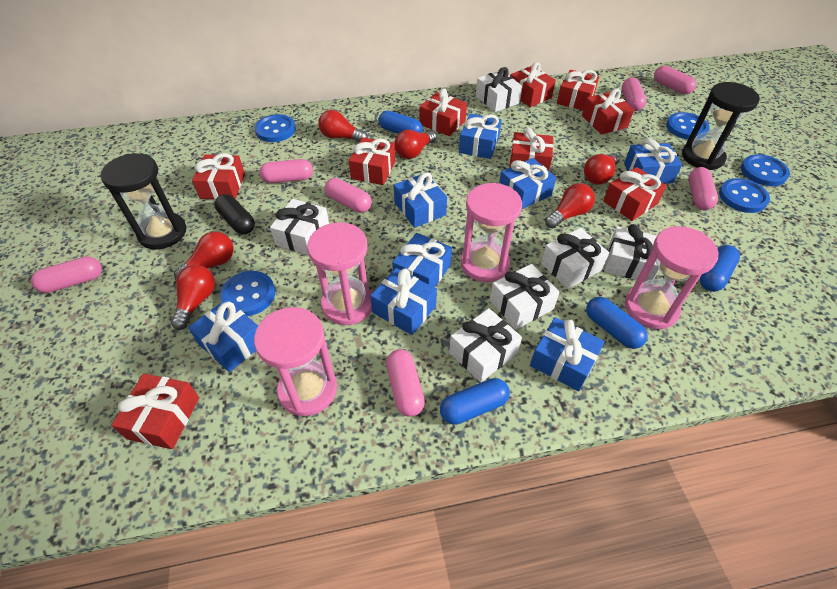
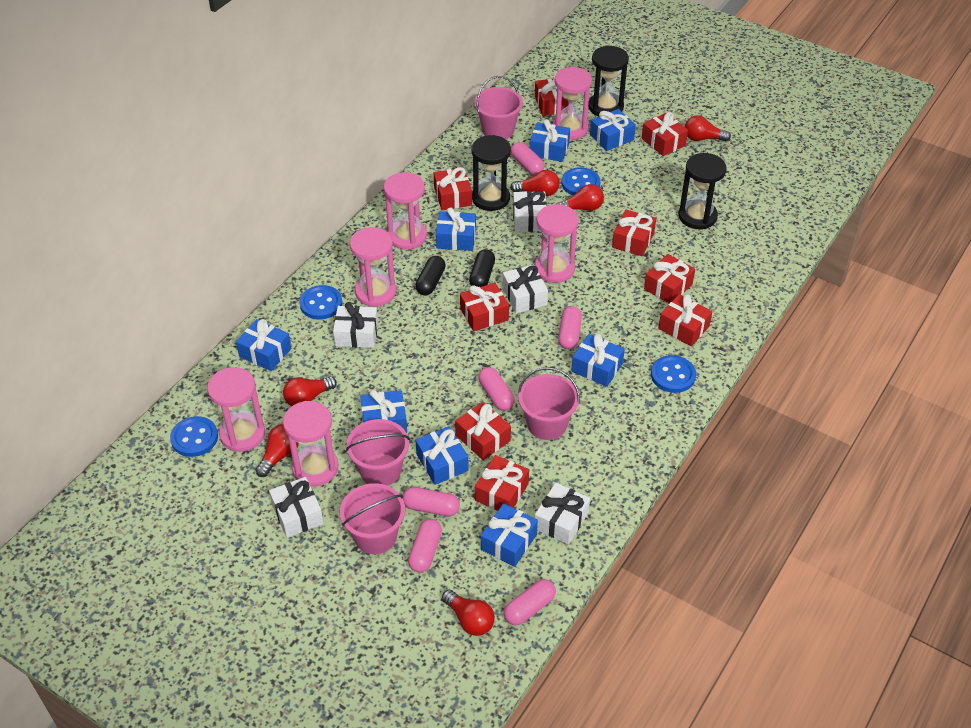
black capsule: [214,194,255,235] = 1 -> [415,256,446,296] [469,249,495,287] = 2
black hourglass: [101,153,186,249] [682,82,760,170] = 2 -> [471,135,511,211] [588,46,629,116] [679,153,727,229] = 3
blue button: [220,271,275,316] [254,114,296,142] [666,112,710,139] [719,178,770,213] [741,154,790,186] = 5 -> [170,416,218,457] [299,285,342,320] [562,167,601,195] [651,355,696,393] = 4
blue capsule: [379,111,423,134] [440,378,510,425] [586,297,648,349] [700,245,740,292] = 4 -> none = 0
pink bucket: none = 0 -> [340,483,405,554] [346,419,410,486] [474,76,523,139] [518,367,580,440] = 4
pink capsule: [31,257,102,293] [259,159,313,183] [325,178,372,213] [386,349,425,417] [622,77,646,111] [654,66,697,95] [688,167,718,210] = 7 -> [403,487,460,516] [408,519,442,573] [478,367,515,411] [504,579,556,625] [511,142,544,175] [558,306,582,349] = 6
pink hourglass: [254,307,337,416] [307,222,372,325] [461,183,522,282] [625,226,718,329] = 4 -> [207,367,265,452] [283,401,338,487] [350,227,396,307] [384,172,427,250] [535,204,579,283] [553,67,592,140] = 6
white gift: [270,199,329,255] [449,308,522,383] [476,67,522,112] [490,264,560,330] [541,228,609,289] [604,224,659,281] = 6 -> [269,477,324,538] [333,302,378,348] [503,265,548,313] [513,191,547,232] [535,483,590,545] = 5

